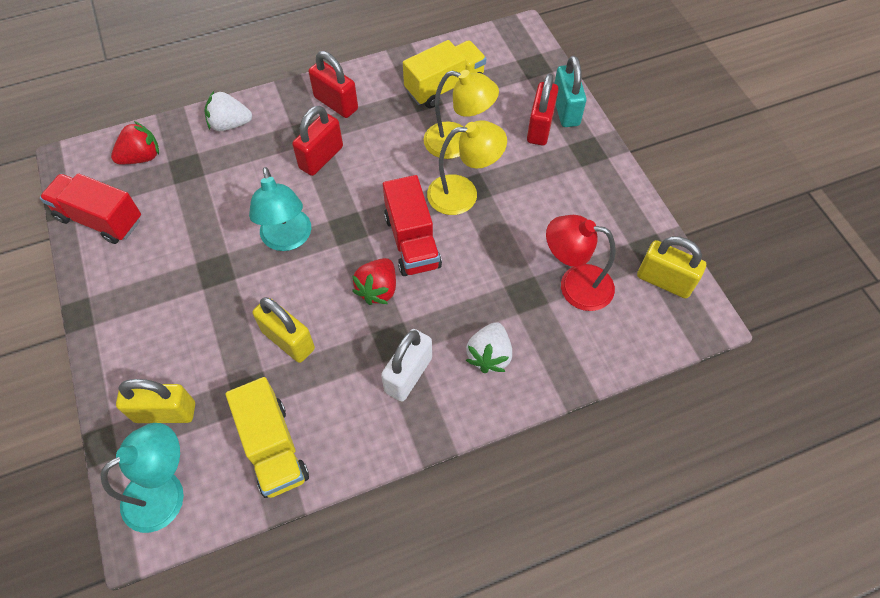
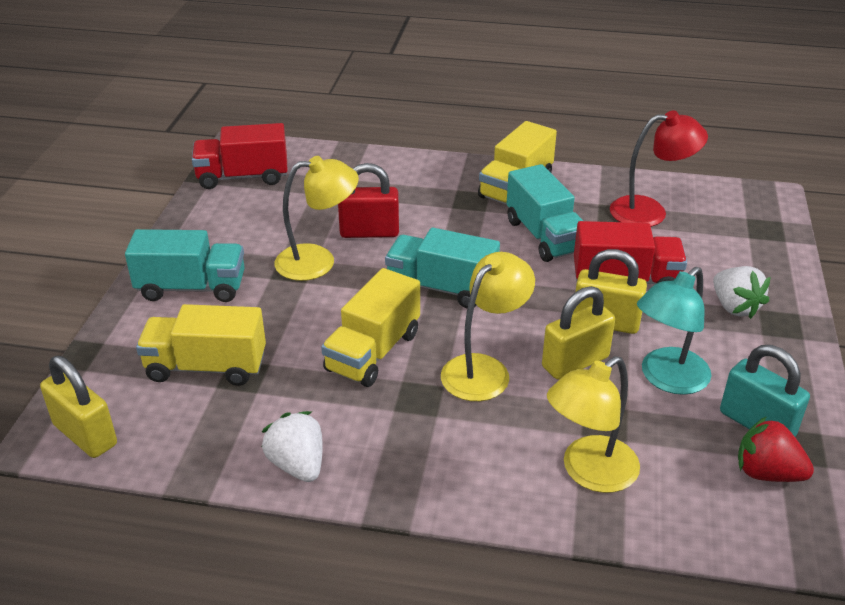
red padlock: [292,106,343,176] [308,51,358,118] [527,73,559,146] = 3 -> [338,163,399,238] = 1
red strawberry: [111,121,159,164] [352,258,396,305] = 2 -> [738,416,814,482] = 1
turquoise lamp: [101,423,184,533] [249,167,311,251] = 2 -> [637,267,711,395] = 1
turquoise truck: none = 0 -> [125,229,245,302] [385,228,500,308] [507,164,583,262] = 3
white padlock: [381,329,432,402] = 1 -> none = 0
yellow lamp: [423,70,499,159] [427,120,507,215] = 2 -> [274,156,359,281] [441,252,535,401] [547,356,640,493] = 3
yellow truck: [226,377,309,498] [403,40,486,108] = 2 -> [136,304,266,386] [321,268,420,387] [478,121,557,205] = 3

